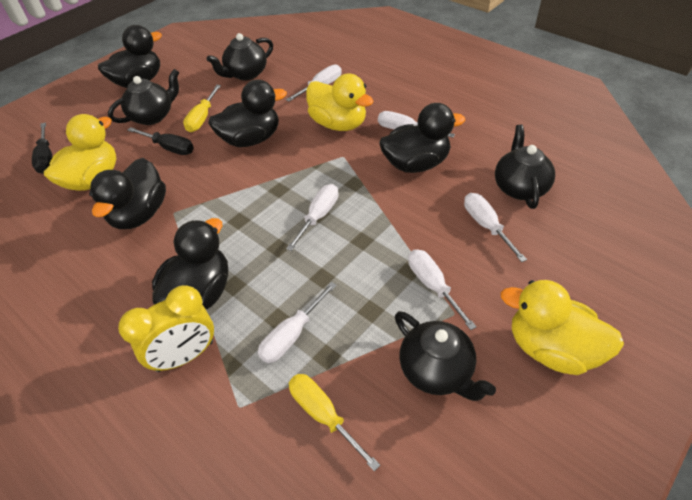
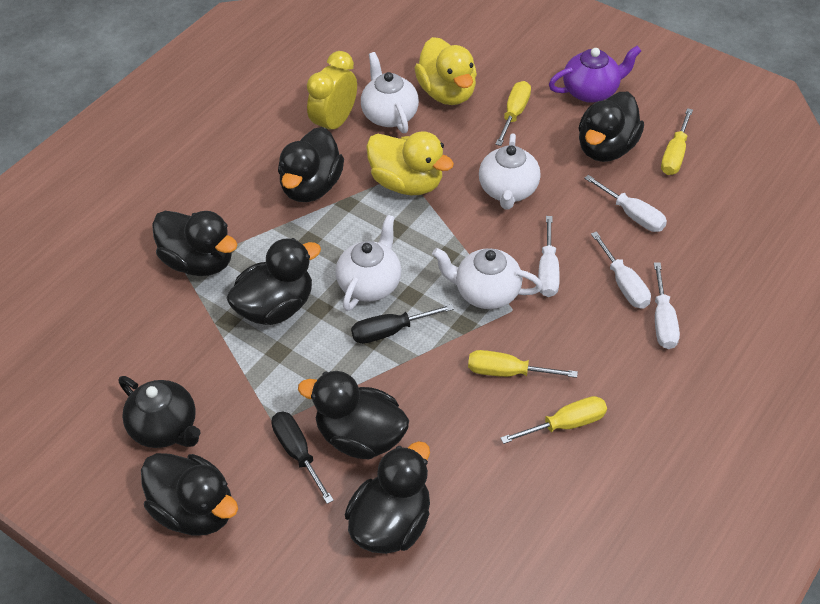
black duck: [89,158,166,229] [98,25,162,88] [152,218,228,309] [208,80,287,147] [379,103,465,173] = 5 -> [141,453,238,536] [152,211,238,276] [227,238,321,325] [278,127,344,202] [298,371,409,460] [345,441,430,554] [579,92,644,162] = 7
black teapot: [108,69,179,125] [207,33,273,80] [395,311,496,401] [495,125,555,209] = 4 -> [119,376,201,448] = 1
purple teapot: none = 0 -> [549,46,641,103] = 1
white screwdriver: [258,282,337,363] [286,64,342,102] [286,184,339,251] [378,111,455,138] [408,250,477,330] [464,193,527,262] = 6 -> [538,216,560,297] [584,175,667,232] [591,231,651,308] [654,262,680,349] = 4
white teapot: none = 0 -> [336,215,401,311] [361,52,419,133] [432,248,543,309] [479,133,541,210] = 4
yellow duck: [44,114,116,191] [306,73,373,131] [501,280,624,375] = 3 -> [366,131,454,195] [414,37,477,105] = 2
yellow screwdriver: [183,85,221,132] [289,374,380,471] = 2 -> [468,350,578,378] [495,81,531,146] [500,396,607,444] [661,108,693,175] = 4

